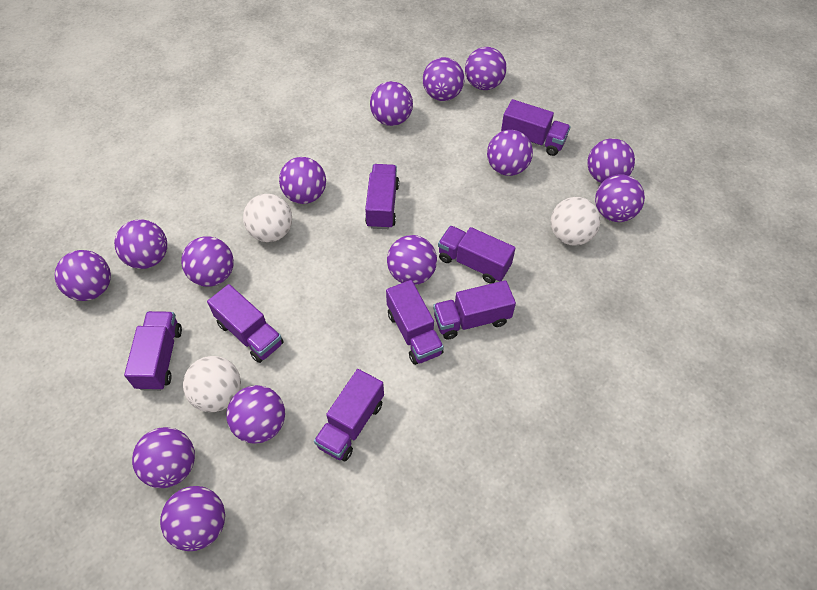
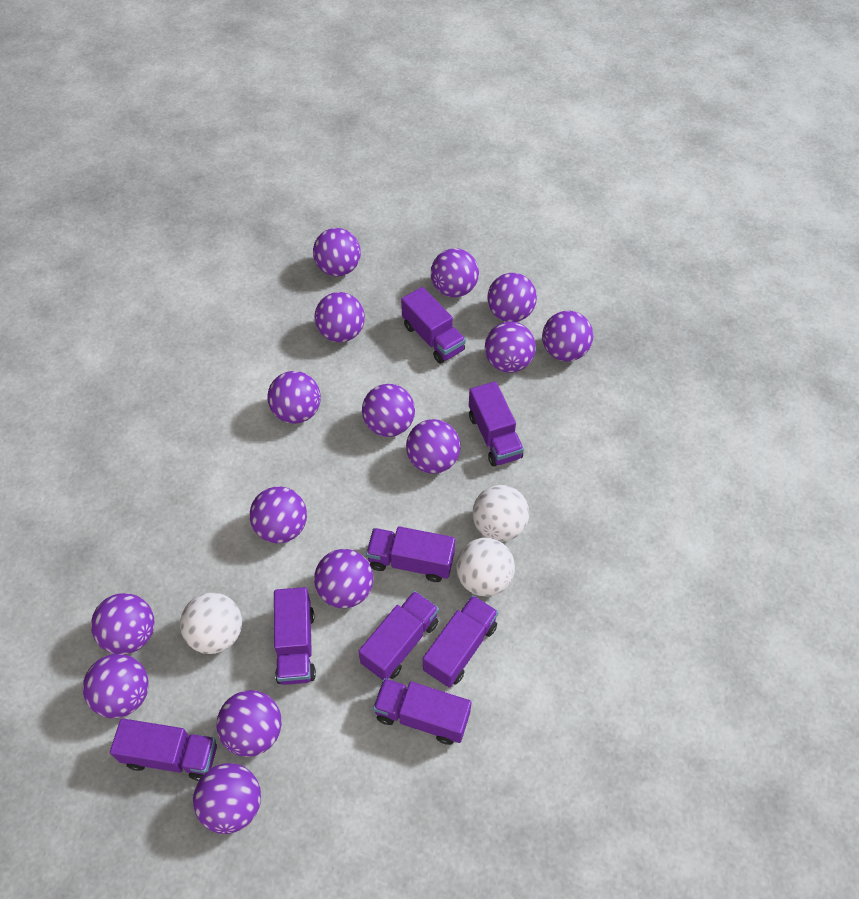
purple ball: [54,250,111,301] [114,219,167,269] [132,427,195,488] [160,486,225,551] [181,236,234,287] [226,385,285,444] [279,157,326,204] [370,81,413,126] [387,235,437,285] [423,57,464,101] [465,47,507,90] [487,130,533,176] [587,138,635,183] [595,174,645,222] = 14 -> [83,654,149,718] [91,593,154,654] [193,763,261,834] [217,690,282,757] [250,487,307,543] [267,371,321,424] [313,228,361,276] [314,549,373,608] [315,292,365,342] [362,384,415,437] [406,419,461,474] [431,248,479,297] [485,321,536,373] [487,273,537,322] [542,311,593,361] = 15

